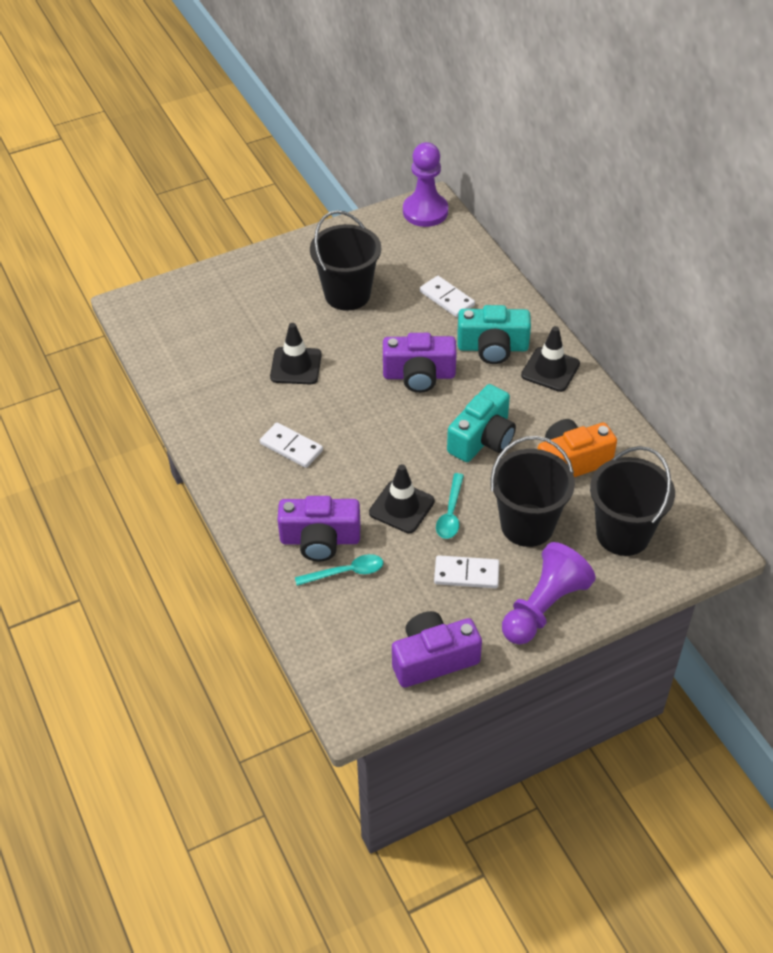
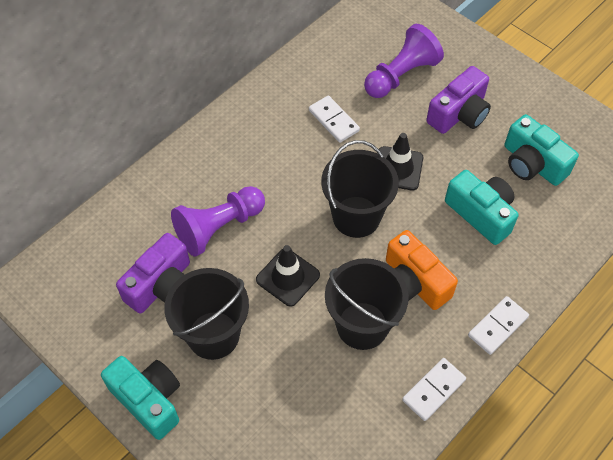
black traffic cone: [270,323,322,384] [369,464,435,533] [521,326,580,392] = 3 -> [256,245,320,306] [379,133,423,190] = 2
purple camera: [277,496,360,562] [383,333,457,393] [392,611,482,688] = 3 -> [116,233,190,313] [426,66,491,134] = 2
turquoise camera: [447,384,516,462] [457,305,531,364] = 2 -> [101,356,180,440] [445,170,518,245] [504,114,579,186] = 3
turquoise spoon: [295,554,383,586] [436,473,464,539] = 2 -> none = 0

